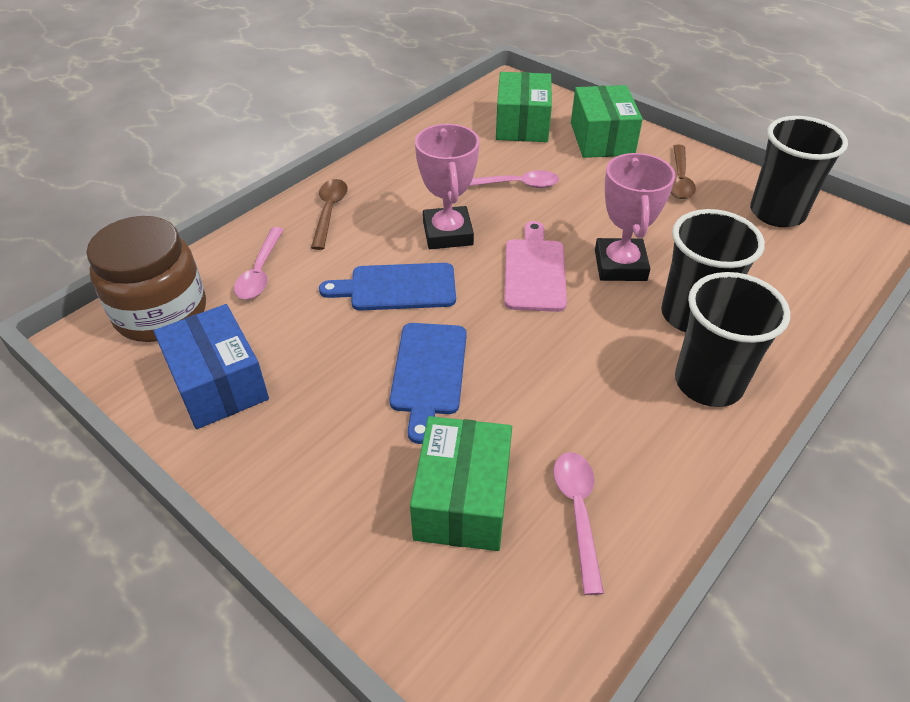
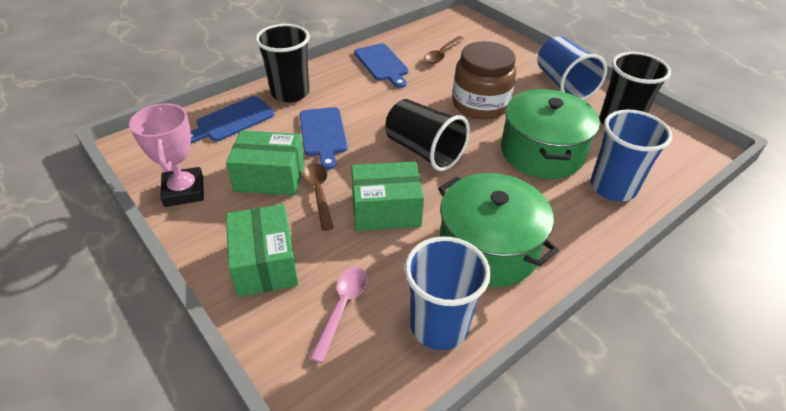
blue box: [154,304,269,429] = 1 -> none = 0
blue cup: none = 0 -> [405,236,491,350] [537,36,607,100] [591,110,672,201] = 3
blue cutting board: [319,263,456,311] [390,323,467,444] = 2 -> [191,96,275,144] [300,107,348,170] [354,43,409,88] = 3
green pot: none = 0 -> [438,173,559,287] [501,89,600,179] = 2
pink cutting board: [505,221,567,312] = 1 -> none = 0
pink spoon: [234,227,284,299] [469,170,559,188] [553,452,604,595] = 3 -> [309,267,367,363] = 1
pink trophy: [415,124,480,249] [595,153,676,281] = 2 -> [129,103,204,207] = 1

